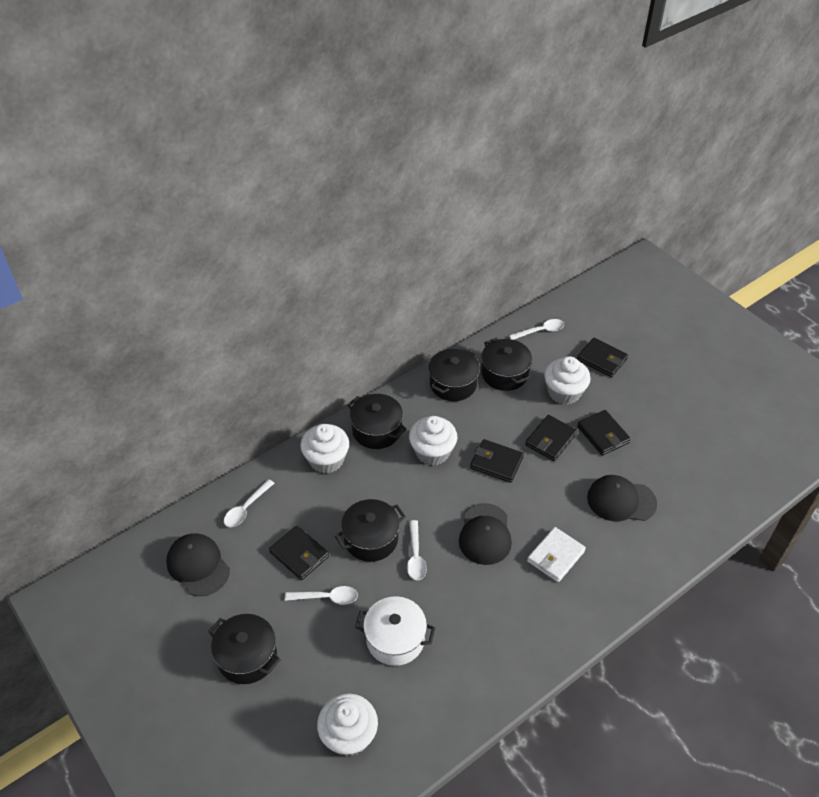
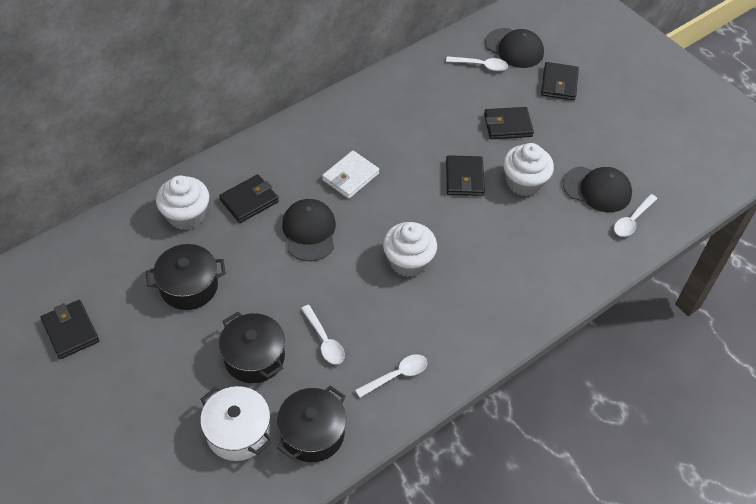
black pot: [208,614,281,684] [335,499,406,562] [347,394,406,449] [429,348,480,401] [481,338,532,391] = 5 -> [146,244,226,310] [219,312,285,383] [277,385,347,462] = 3
white cupcake: [300,424,349,473] [317,694,378,757] [409,416,457,465] [544,356,591,405] = 4 -> [156,176,209,230] [383,222,437,277] [503,143,554,196] = 3

